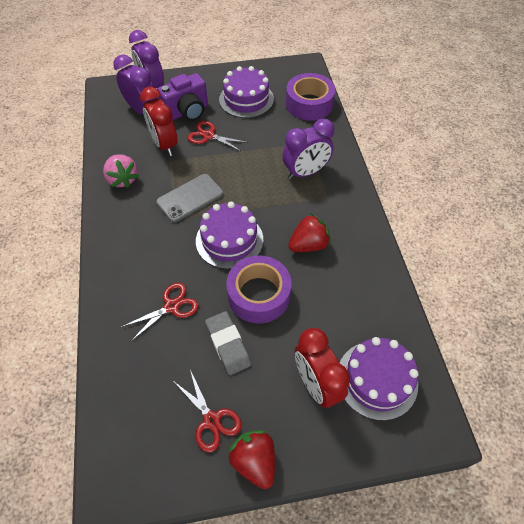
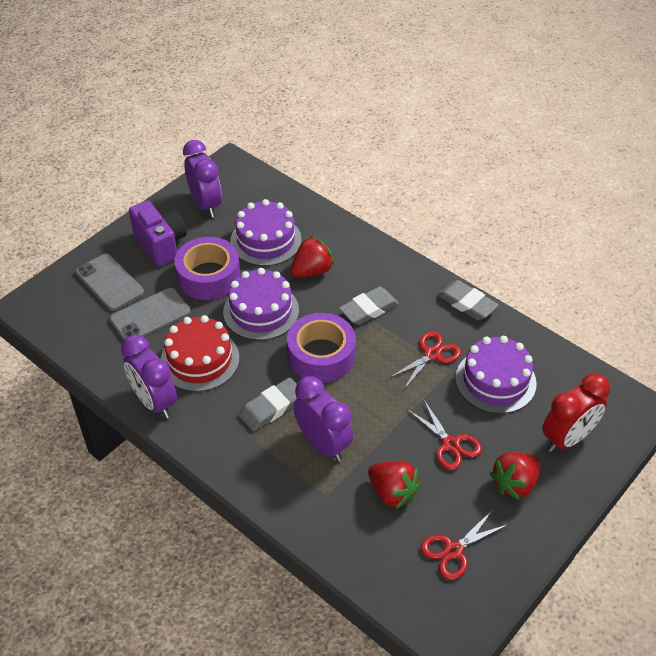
grey eraser: [205,311,251,375] = 1 -> [239,377,297,431] [339,287,399,325] [438,280,499,320] = 3
grey phone: [156,174,223,223] = 1 -> [75,254,144,311] [110,288,191,340] = 2
pink strawberry: [103,154,139,188] = 1 -> none = 0
red cake: none = 0 -> [160,315,239,392] = 1
red clock: [140,87,178,156] [295,328,350,408] = 2 -> [542,373,610,452] = 1
red strawberry: [228,430,275,489] [288,214,331,252] = 2 -> [290,236,334,278] [368,461,420,509] [490,452,541,500] = 3

